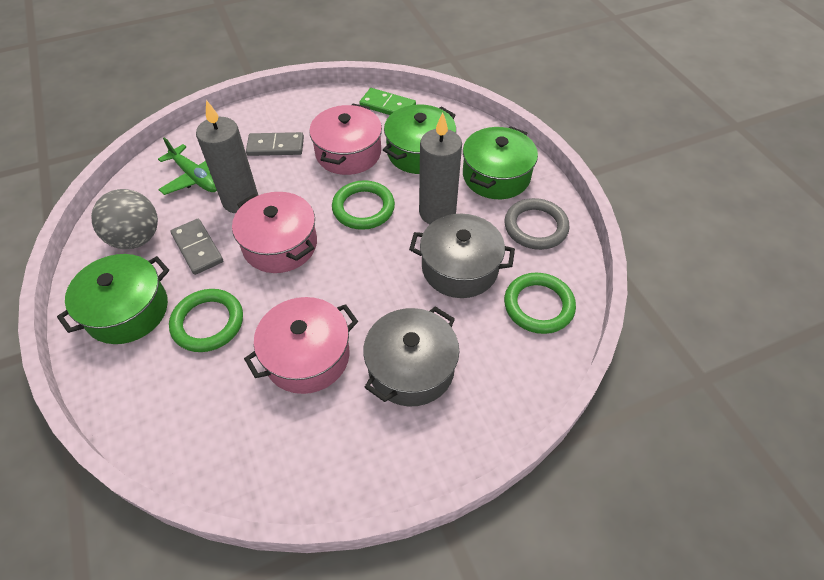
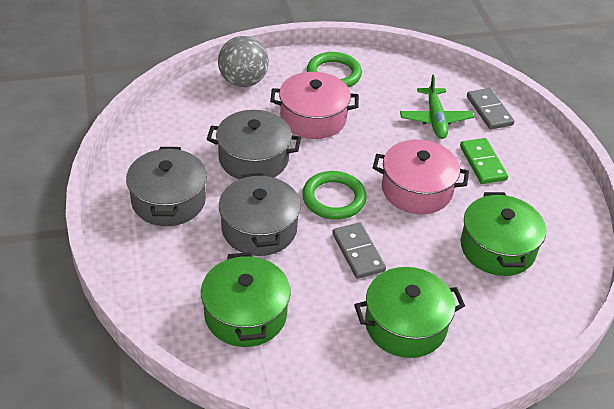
green ring: [169,289,243,352] [332,180,395,230] [504,273,576,334] = 3 -> [302,171,367,219] [307,52,362,87] = 2
grey candle: [196,100,258,213] [419,112,462,224] = 2 -> none = 0
grey pot: [363,307,459,406] [409,214,515,298] = 2 -> [126,147,207,226] [207,110,301,179] [219,173,301,256] = 3
grey ring: [505,198,569,250] = 1 -> none = 0
pink pot: [232,192,317,273] [244,297,358,394] [309,104,382,175] = 3 -> [270,72,359,139] [373,140,469,214] = 2

